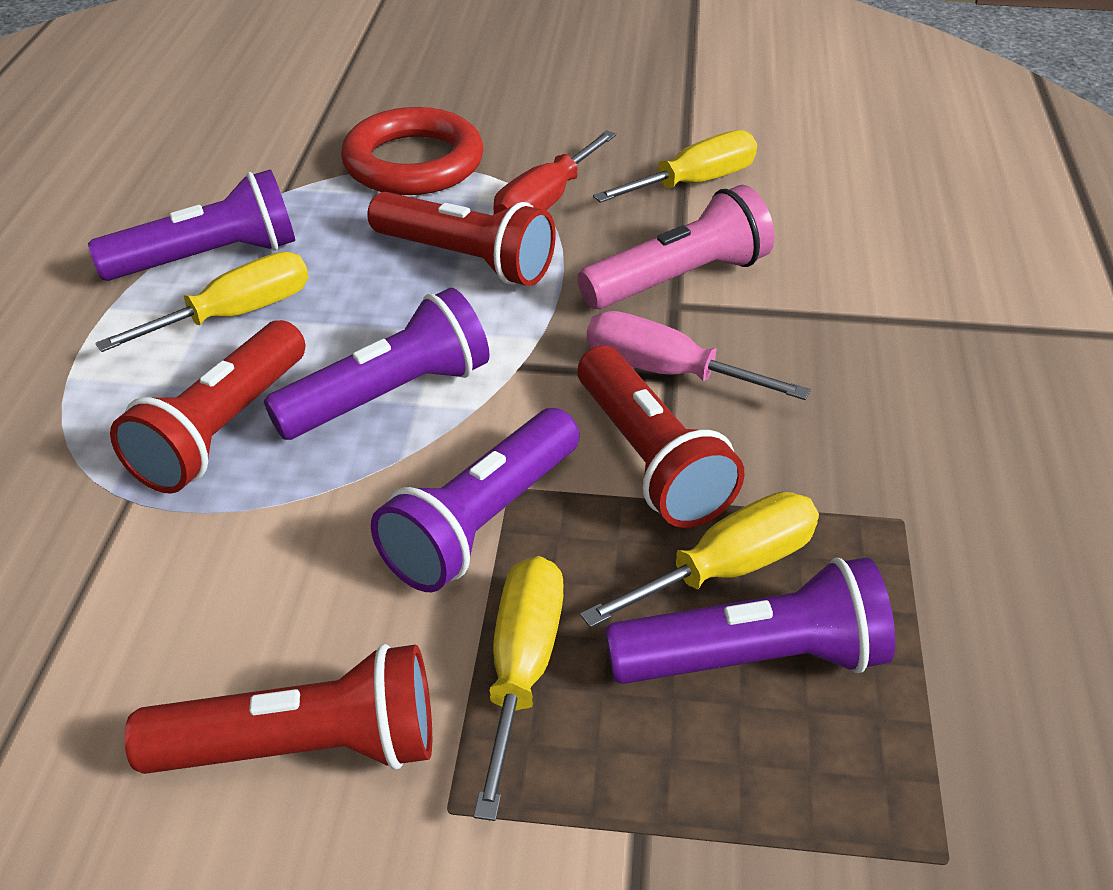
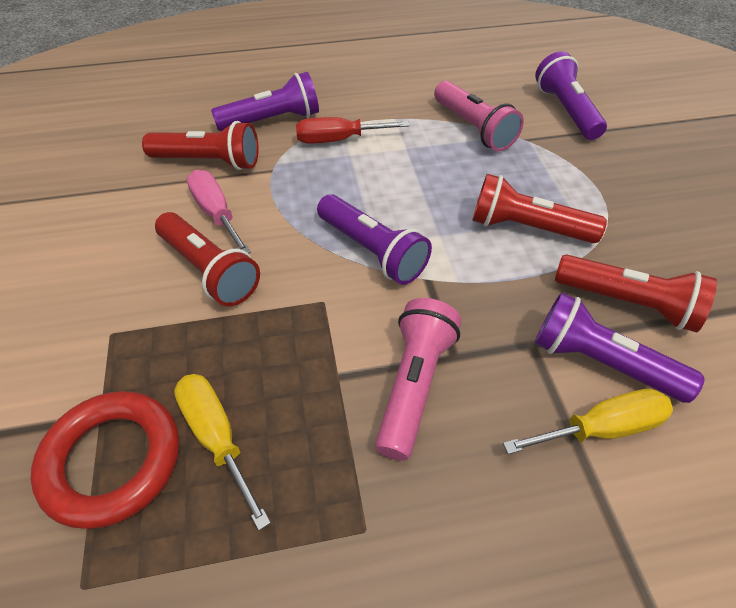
pink flashlight: [578,185,775,309] = 1 -> [375,298,461,461] [434,81,524,151] = 2
yellow screwdriver: [95,252,308,352] [474,556,564,821] [580,492,819,628] [593,130,757,203] = 4 -> [174,374,271,530] [503,389,673,454] = 2

